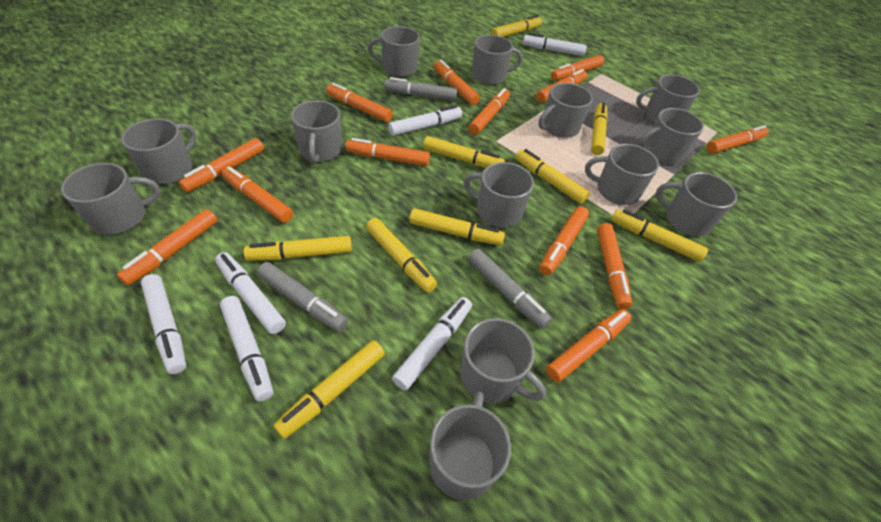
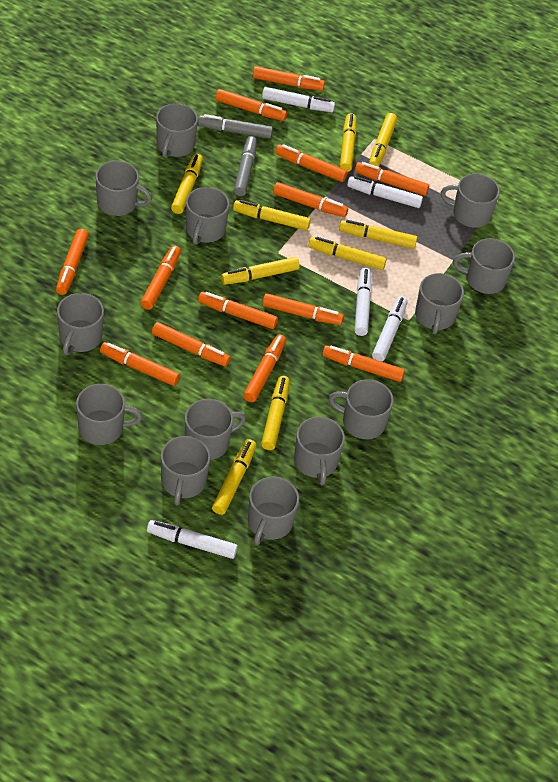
grey marker: [257,262,348,332] [384,77,457,101] [468,249,552,329] = 3 -> [198,114,273,139] [234,136,257,196] = 2
white marker: [141,274,186,374] [215,252,286,334] [220,296,273,402] [388,105,462,136] [392,297,472,390] [523,33,587,56] = 6 -> [147,520,238,559] [262,87,335,112] [347,176,423,208] [355,268,372,336] [372,296,408,362] = 5

